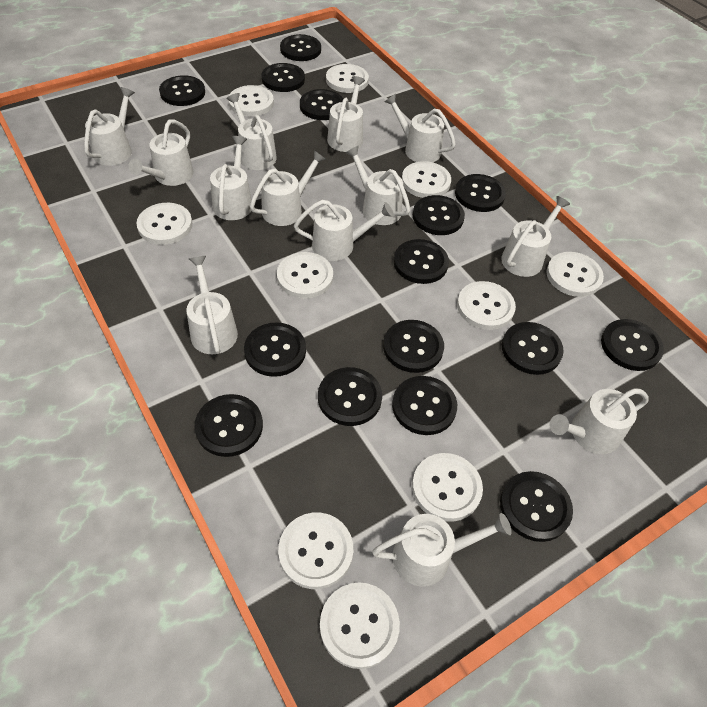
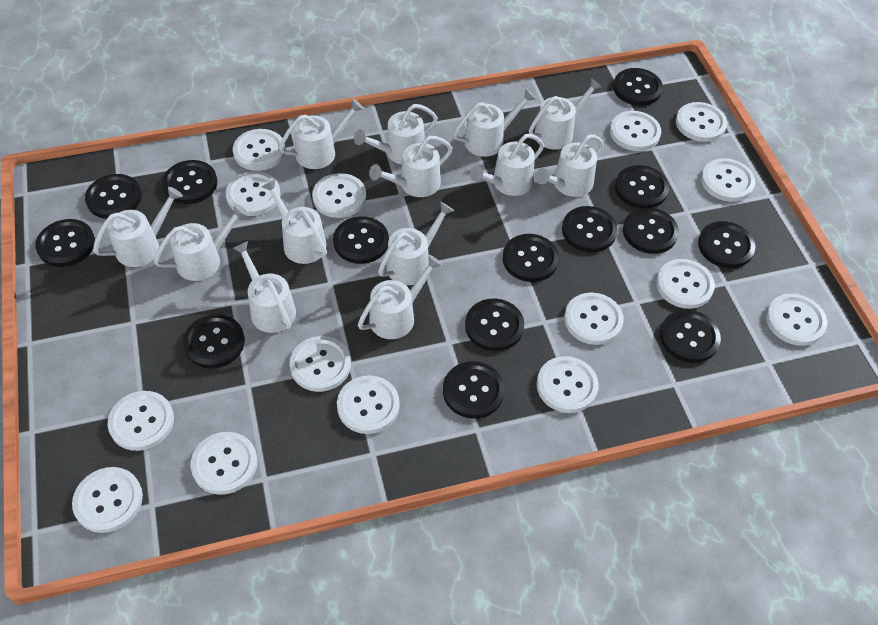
black button: [159,75,205,106] [194,394,263,457] [244,322,306,377] [261,63,305,92] [280,34,321,61] [300,89,343,120] [318,367,382,426] [383,320,444,373] [392,376,457,435] [394,239,449,284] [413,195,465,235] [455,174,506,212] [500,471,573,542] [502,322,564,375] [601,319,664,371] = 15 -> [35,219,95,267] [85,174,142,219] [162,160,217,204] [183,314,245,369] [333,216,389,264] [443,361,505,419] [465,299,524,351] [503,234,559,282] [562,206,617,253] [613,68,663,106] [615,165,669,208] [623,207,679,254] [660,310,721,363] [698,221,755,268] = 14
white button: [136,203,192,245] [228,85,274,116] [277,252,333,298] [278,512,353,589] [320,582,400,669] [326,64,369,93] [402,161,451,198] [412,453,483,522] [457,281,516,330] [546,252,604,297] = 10 -> [72,467,143,533] [108,391,174,451] [190,432,258,495] [226,171,281,216] [233,129,286,171] [289,336,351,392] [312,173,366,218] [337,375,400,434] [537,356,599,413] [564,292,624,345] [610,111,661,151] [656,259,715,309] [676,102,727,142] [701,159,755,202] [766,294,827,346] = 15

